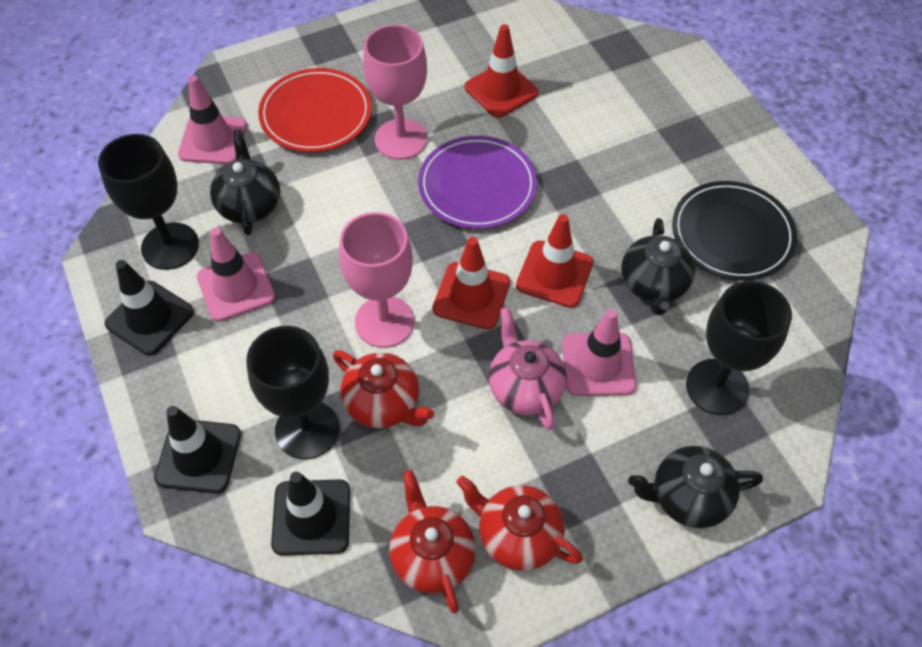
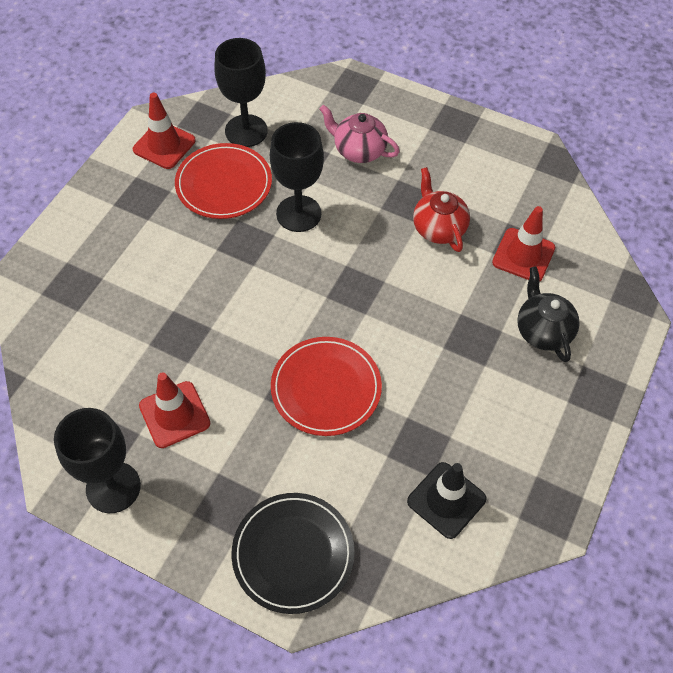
black teapot: [210,129,280,235] [621,218,695,315] [628,446,763,528] = 3 -> [517,266,580,362] = 1
black traffic cone: [105,260,194,355] [155,406,241,493] [271,472,350,556] = 3 -> [407,462,486,539] = 1
pink goblet: [339,212,414,348] [363,25,427,160] = 2 -> none = 0
pink traffic cone: [178,75,247,164] [197,228,275,322] [562,309,636,396] = 3 -> none = 0
purple plate: [418,136,537,229] = 1 -> none = 0
red plate: [258,68,372,152] = 1 -> [175,143,272,219] [271,337,382,436] = 2
red teapot: [333,350,434,428] [390,470,476,613] [456,476,583,571] = 3 -> [413,167,470,252] = 1

